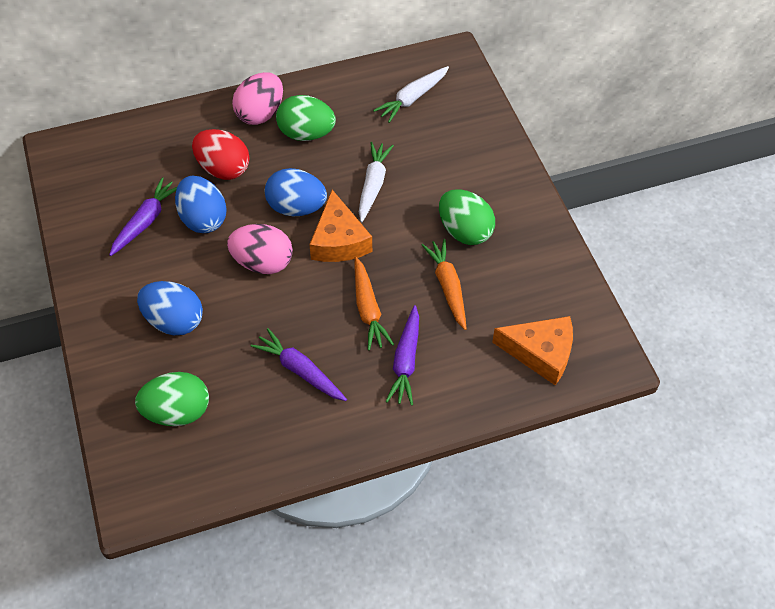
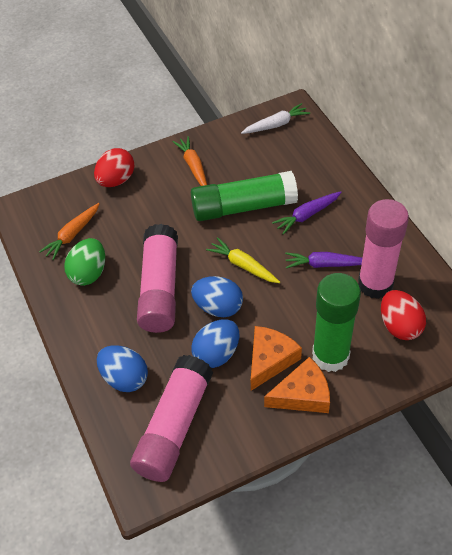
green egg: [135,372,209,426] [276,95,336,141] [439,189,495,245] = 3 -> [64,238,105,286] = 1
green glue stick: none = 0 -> [191,171,298,221] [312,273,361,372] = 2
pink egg: [227,224,293,274] [232,72,283,125] = 2 -> none = 0
pink glue stick: none = 0 -> [130,355,213,482] [137,224,178,333] [358,199,409,299] = 3
purple carrot: [109,177,177,256] [251,328,347,401] [385,305,419,406] = 3 -> [272,191,342,235] [285,252,362,268] = 2
red egg: [192,129,250,180] = 1 -> [94,148,134,187] [381,290,426,340] = 2
white carrot: [359,142,394,222] [373,66,449,123] = 2 -> [241,103,310,134] = 1
yellow carrot: none = 0 -> [206,237,280,283] = 1

